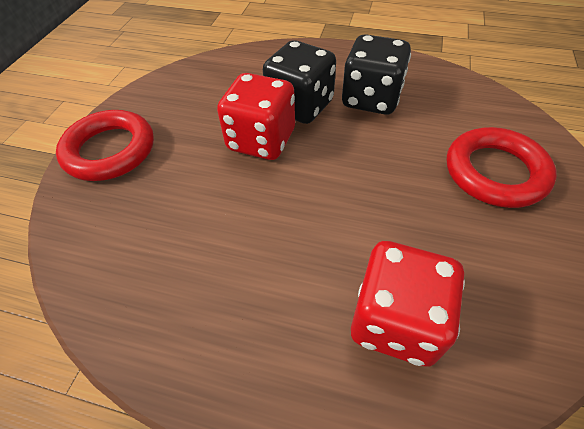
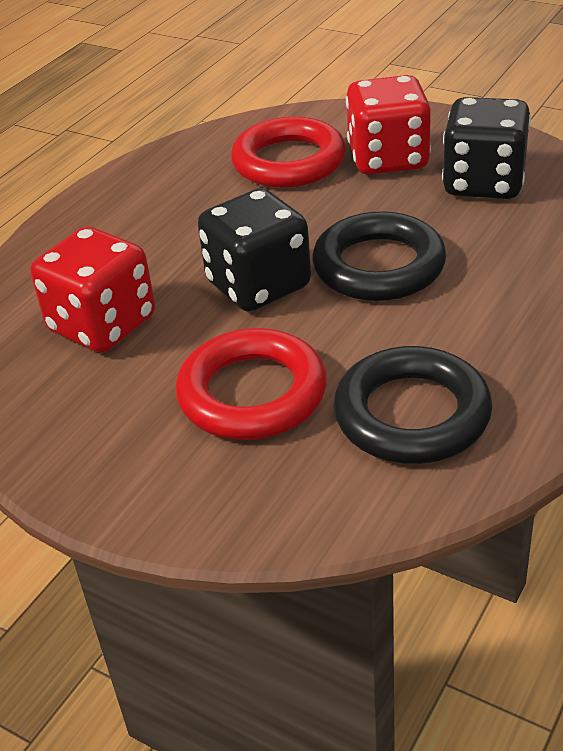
black ring: none = 0 -> [313,211,446,301] [333,346,492,464] = 2

